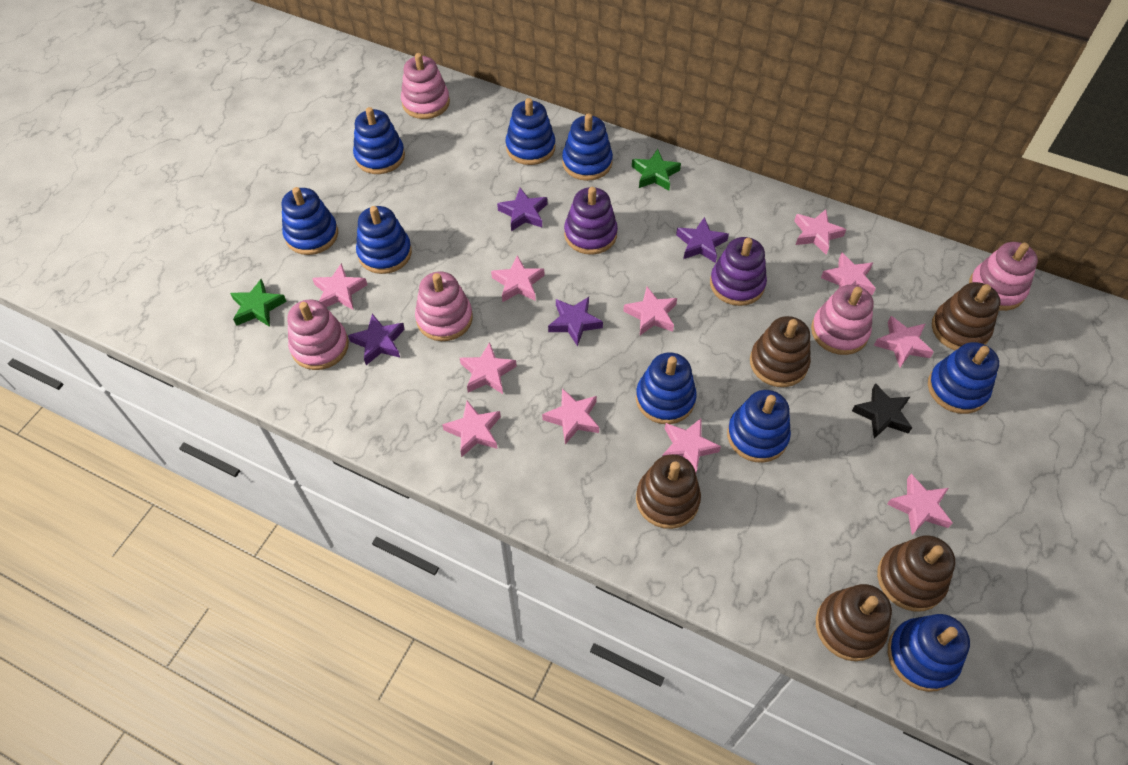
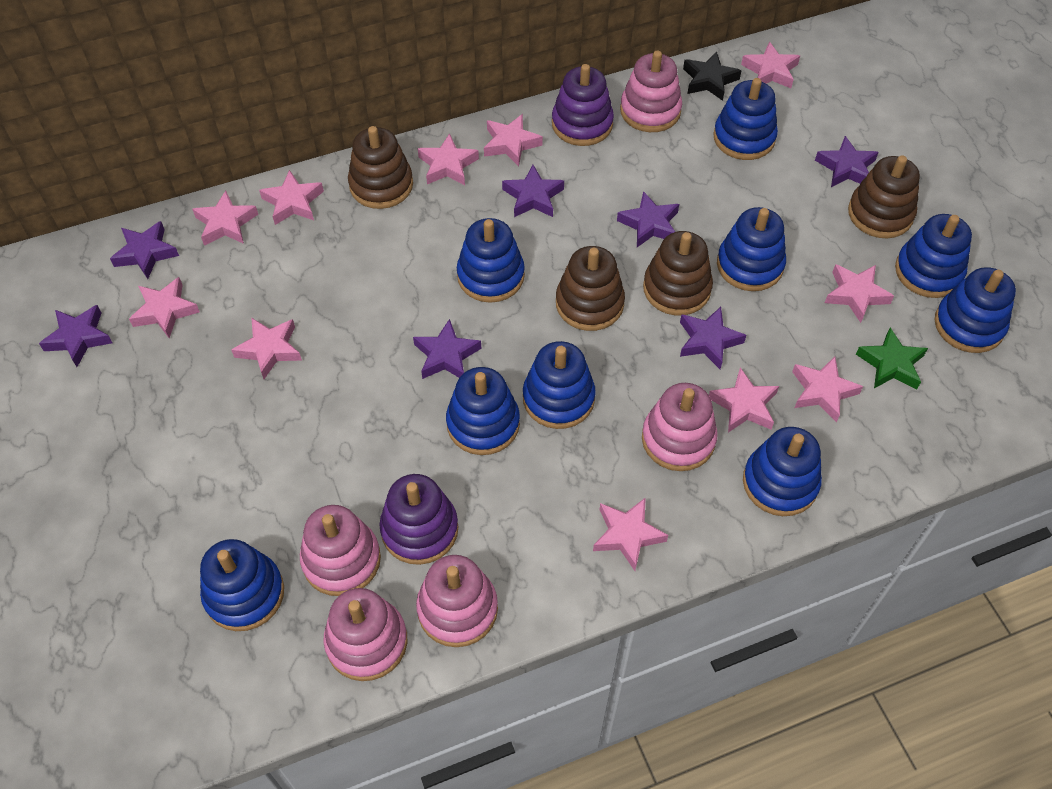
brown stacking toy: [636,454,701,529] [750,316,811,387] [816,584,892,661] [877,535,955,612] [932,282,1000,351] = 5 -> [348,126,413,209] [556,246,625,331] [643,231,713,316] [848,155,920,238] = 4
green star: [230,279,287,327] [632,149,681,190] = 2 -> [856,328,928,389] = 1
purple star: [348,314,405,365] [497,188,547,231] [548,297,603,347] [676,217,729,263] = 4 -> [39,305,112,367] [110,221,179,279] [413,319,481,379] [502,165,564,217] [617,191,679,247] [680,307,746,369] [815,136,879,187] = 7

